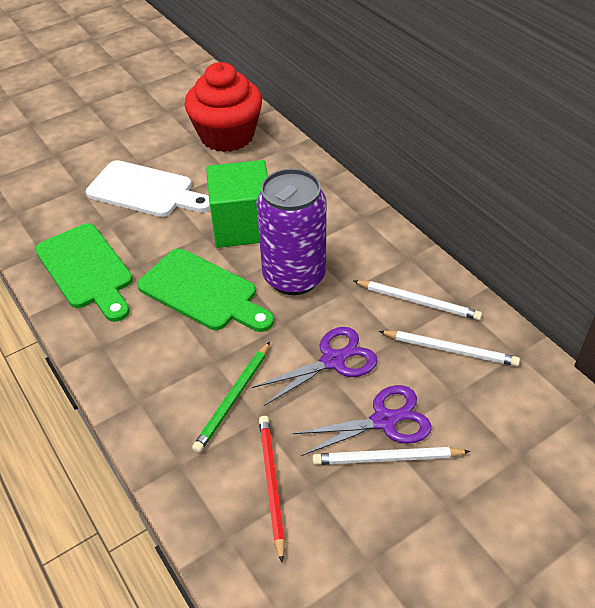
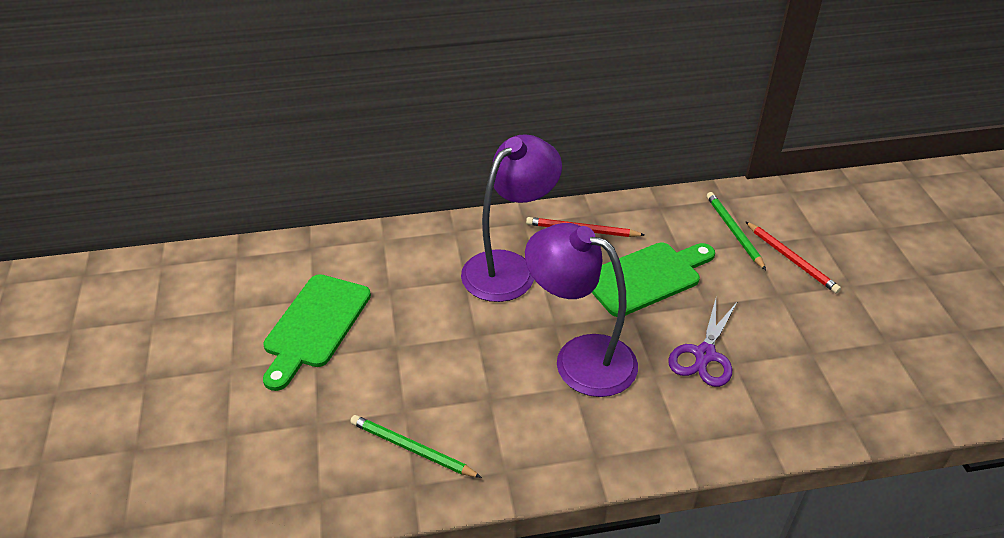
green cube: [206,160,268,248] = 1 -> none = 0
green pencil: [192,342,270,453] = 1 -> [350,415,482,478] [707,192,766,270] = 2
purple can: [256,169,327,295] = 1 -> none = 0
purple lamp: none = 0 -> [461,134,562,302] [525,223,638,397] = 2
purple scissors: [252,327,378,406] [293,385,432,456] = 2 -> [668,299,738,387] = 1
red cupcake: [185,62,262,152] = 1 -> none = 0
red pencil: [259,416,285,563] = 1 -> [526,217,645,237] [745,221,841,294] = 2
white cutting board: [86,160,210,217] = 1 -> none = 0
white pencil: [313,447,470,465] [354,280,482,320] [379,331,520,366] = 3 -> none = 0

